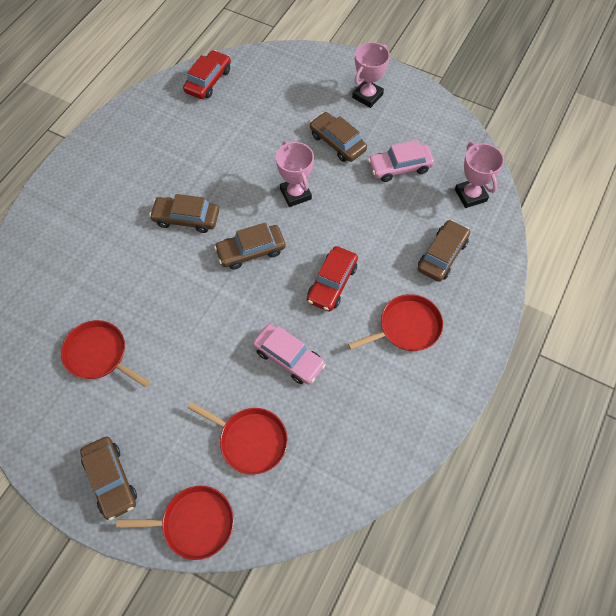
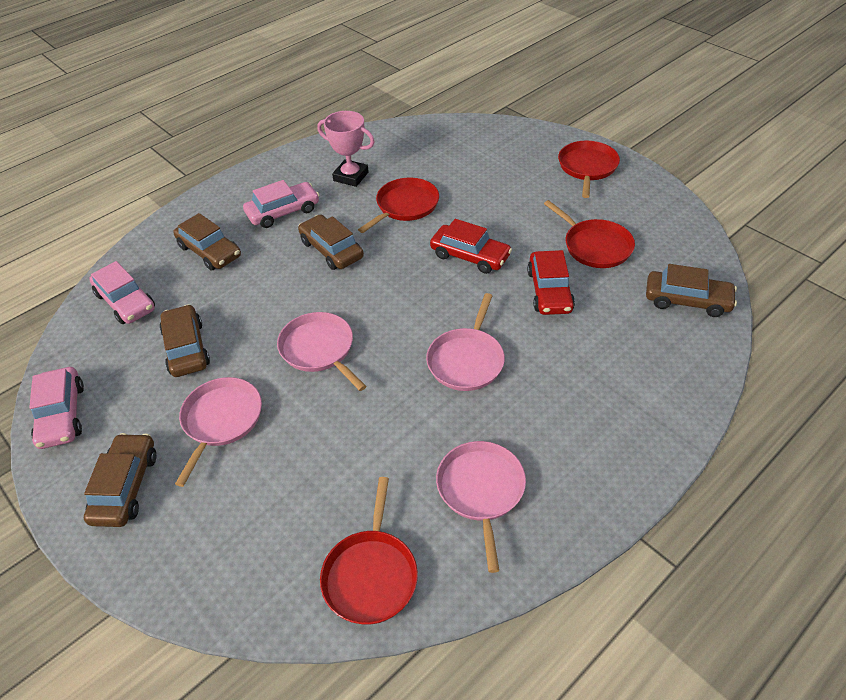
pink car: [253,324,326,385] [368,140,434,182] = 2 -> [29,367,84,449] [89,261,155,324] [243,180,319,228] = 3
pink pan: none = 0 -> [175,377,262,487] [277,312,366,391] [426,293,505,391] [436,441,526,573] = 4
pink trophy: [276,141,314,207] [352,42,390,108] [455,142,504,208] = 3 -> [317,111,375,187] = 1

